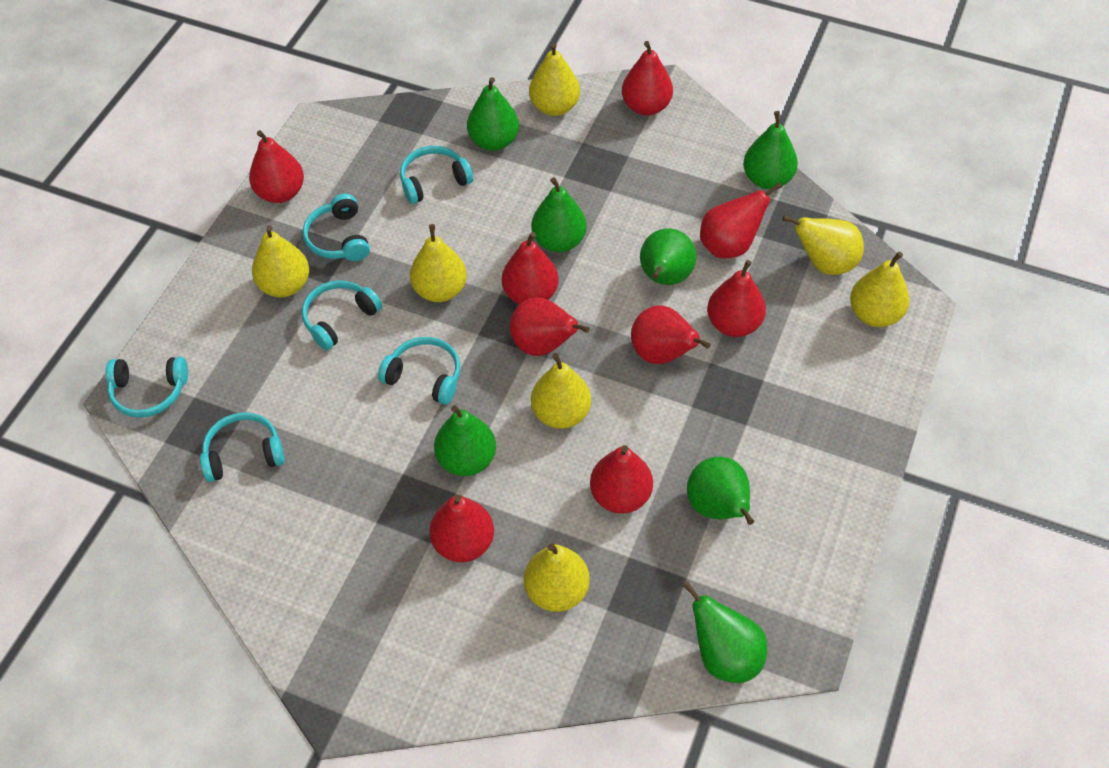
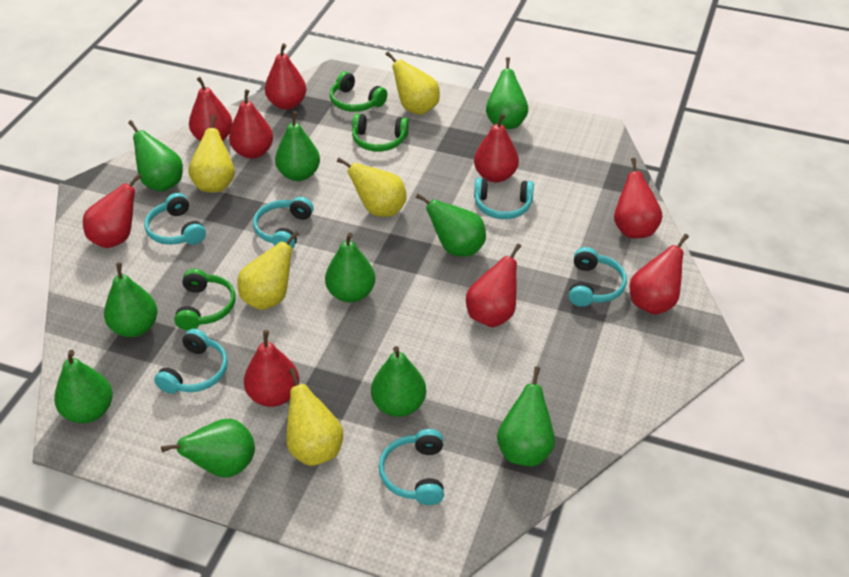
green headphones: none = 0 -> [174,269,235,331] [330,71,387,112] [352,114,409,152] = 3
green pear: [434,405,496,476] [467,77,519,151] [531,177,587,252] [640,228,697,285] [683,581,767,683] [687,457,754,525] [743,111,798,189] = 7 -> [54,350,113,423] [104,262,158,337] [128,120,183,192] [161,419,255,478] [275,111,320,181] [325,233,375,303] [371,346,426,417] [416,194,486,257] [486,57,528,129] [497,366,555,466] = 10
yellow pear: [252,225,309,297] [410,224,467,302] [524,544,590,612] [529,43,580,116] [531,353,591,429] [782,215,864,275] [850,252,910,327] = 7 -> [188,115,235,193] [238,231,299,310] [286,368,343,466] [337,157,407,217] [386,52,440,115] = 5

